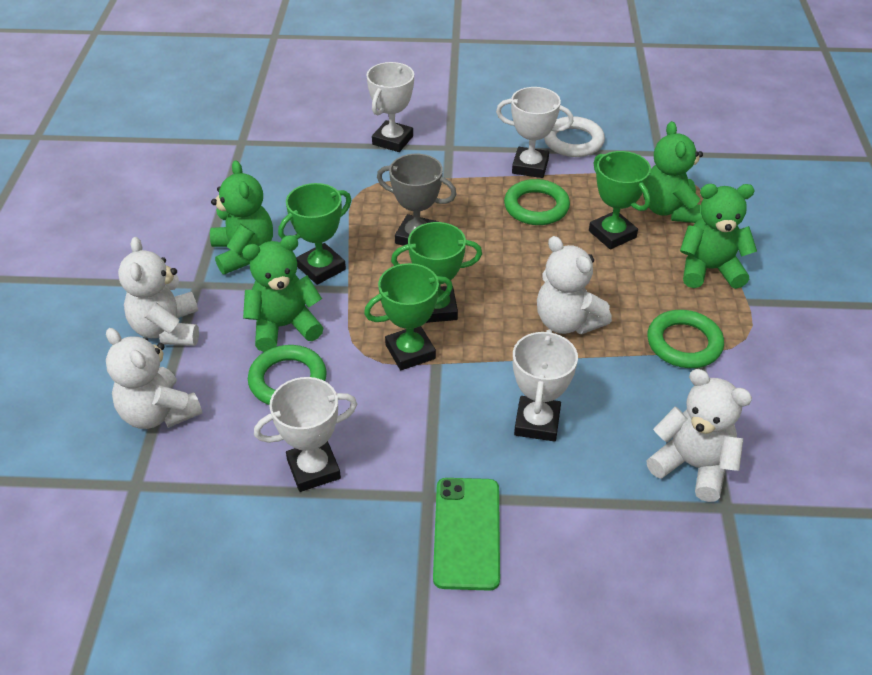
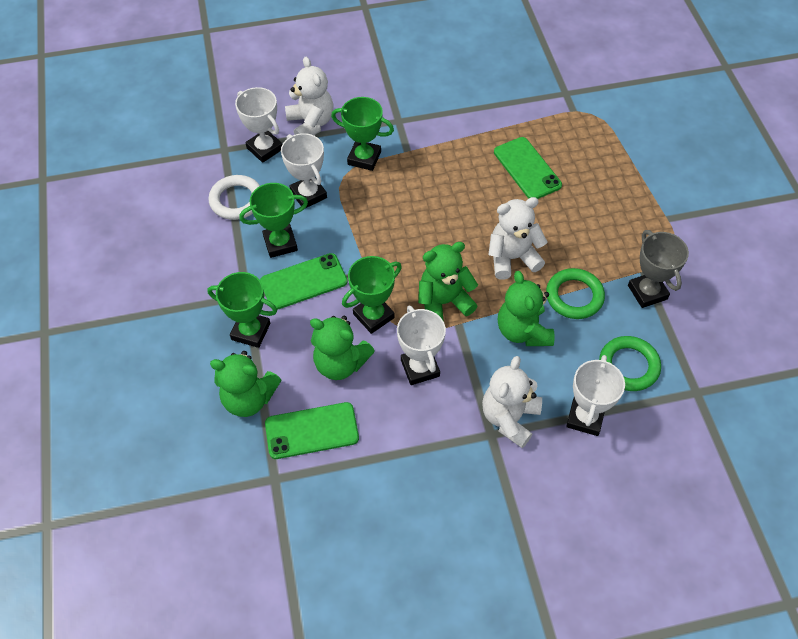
green phone: [433,478,500,591] = 1 -> [260,253,347,310] [265,402,359,459] [494,137,562,199] = 3
green ring: [248,345,327,405] [504,179,570,225] [647,310,724,368] = 3 -> [546,268,605,319] [599,336,661,391] = 2
white teddy bear: [106,328,202,429] [118,237,199,346] [537,236,612,334] [646,369,752,502] = 4 -> [285,57,334,135] [482,356,542,448] [488,197,547,280] = 3

